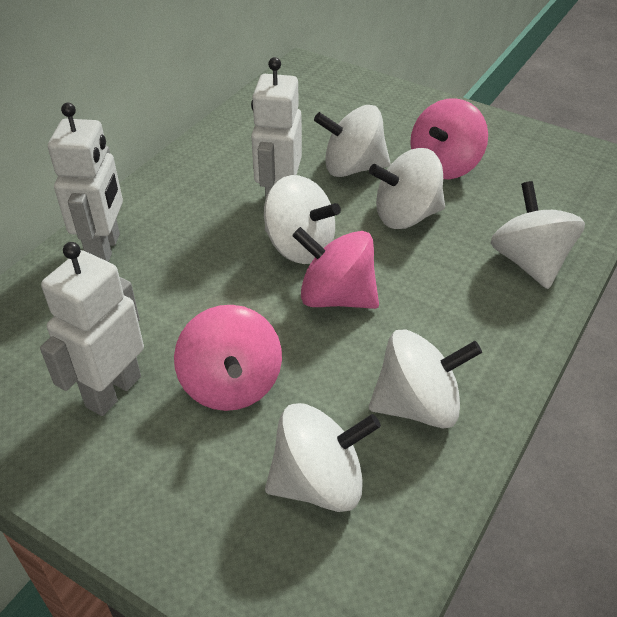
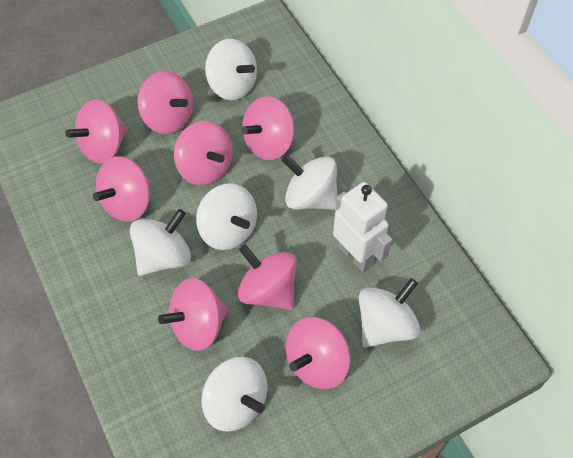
pink spinning top: [174,305,282,411] [292,227,379,309] [410,98,488,179] = 3 -> [65,99,128,164] [93,156,150,222] [137,71,193,134] [158,278,228,351] [174,121,233,186] [238,244,297,310] [241,96,295,160] [286,317,350,389] = 8
white robot: [40,242,144,416] [48,103,123,262] [251,57,302,198] = 3 -> [333,182,392,272] = 1

